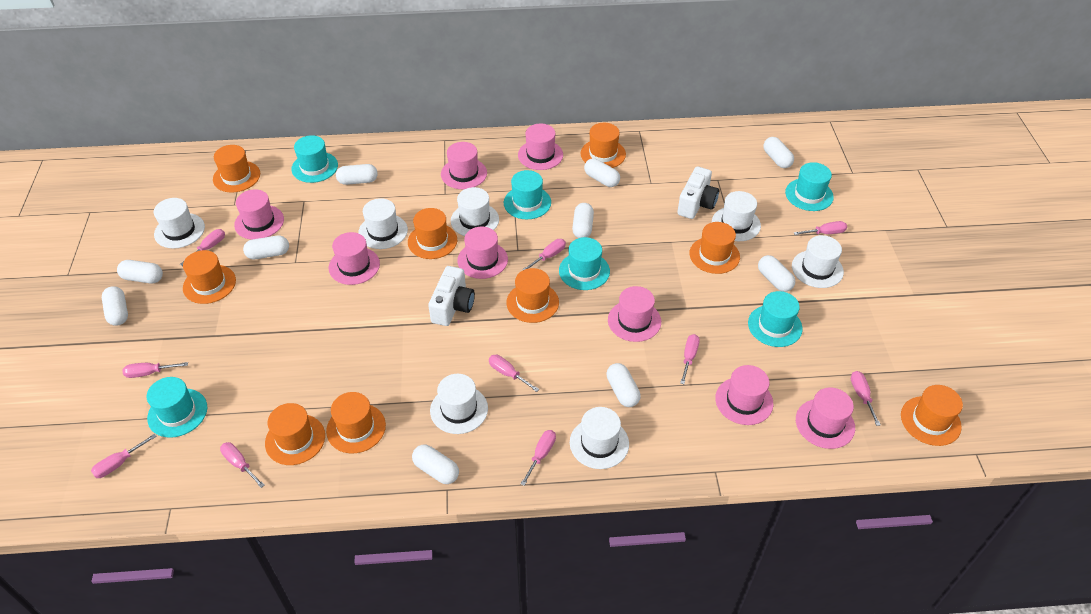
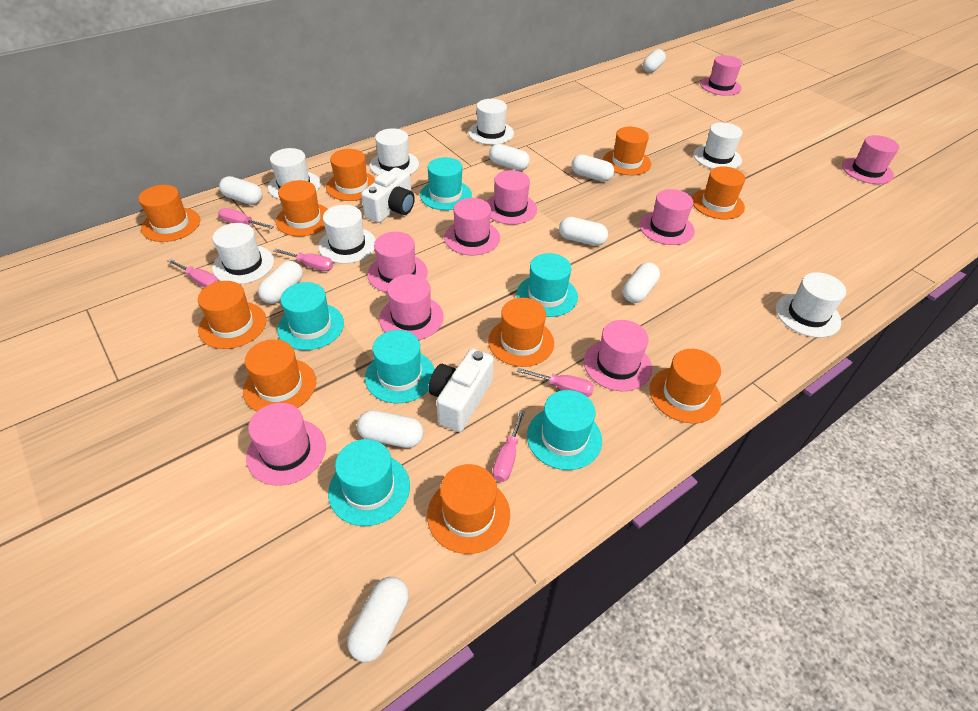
orange hat: [183,250,236,304] [213,145,260,193] [265,403,325,465] [326,392,386,454] [408,208,457,259] [506,268,559,323] [581,123,626,168] [689,222,740,274] [901,385,963,446] = 9 -> [138,185,200,242] [198,281,267,349] [243,339,316,411] [276,180,328,236] [326,149,375,201] [427,464,510,554] [488,298,554,367] [603,127,651,175] [649,349,722,423] [692,166,745,219] = 10
pink hat: [234,189,284,240] [329,232,380,285] [441,142,487,189] [457,227,508,279] [518,124,563,170] [608,286,661,342] [715,365,773,425] [796,388,855,449] = 8 -> [246,403,326,486] [367,232,428,293] [379,274,444,340] [444,198,500,255] [486,170,537,225] [584,320,652,391] [639,189,695,245] [700,55,742,96] [842,135,899,184] = 9
pink screwdriver: [91,434,157,478] [122,362,188,378] [180,229,225,266] [220,442,265,488] [489,355,539,392] [521,430,556,486] [523,239,566,270] [680,334,700,384] [794,221,847,235] [851,371,881,426] = 10 -> [167,259,219,288] [218,208,274,229] [273,248,333,271] [493,410,525,482] [517,368,594,397] = 5
white capsule: [102,286,128,326] [117,260,163,283] [243,236,289,259] [336,164,378,185] [412,444,459,484] [572,203,594,238] [584,158,620,187] [606,363,641,407] [758,255,795,292] [763,137,794,168] = 10 -> [219,176,263,205] [258,261,303,304] [347,577,409,662] [357,410,423,448] [489,144,530,171] [559,217,608,246] [572,154,614,182] [623,262,660,303] [643,49,666,73] = 9

